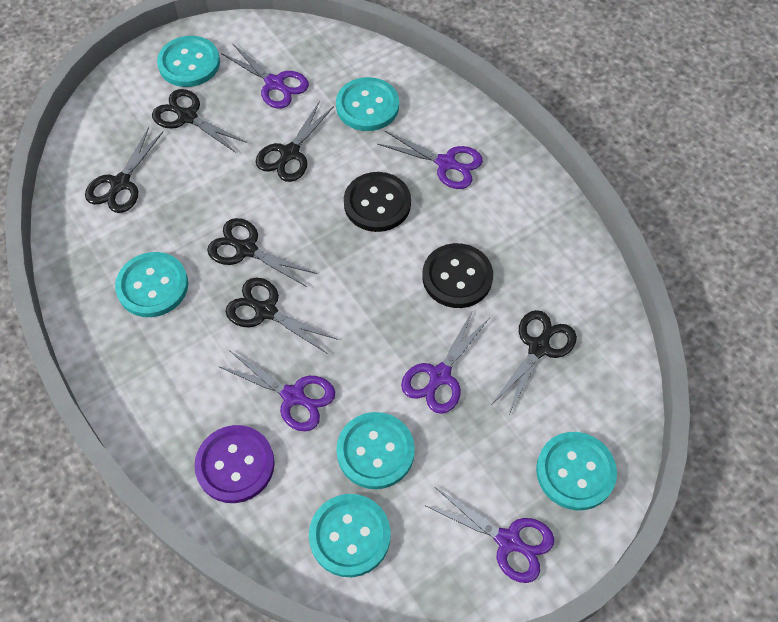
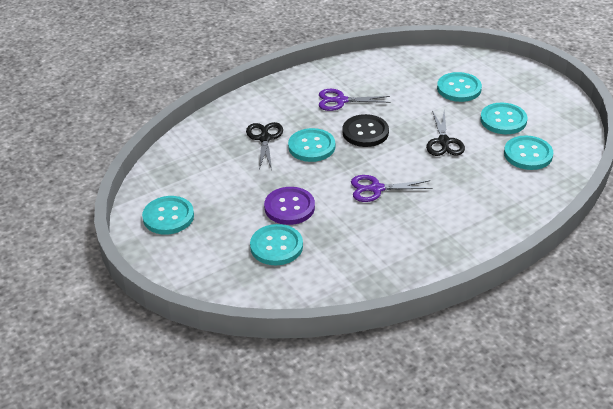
black button: [344,172,411,232] [422,243,493,308] = 2 -> [343,114,389,147] = 1
black scissors: [85,127,164,213] [152,89,247,153] [207,218,317,287] [226,277,338,354] [256,101,334,182] [491,310,577,414] = 6 -> [246,122,283,170] [426,110,465,156] = 2
purple scissors: [218,350,335,431] [221,43,309,109] [378,131,483,189] [401,310,489,414] [424,487,554,583] = 5 -> [319,89,391,111] [351,175,432,202] = 2

